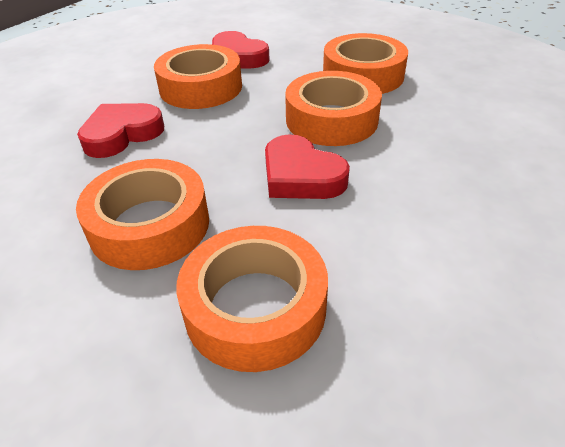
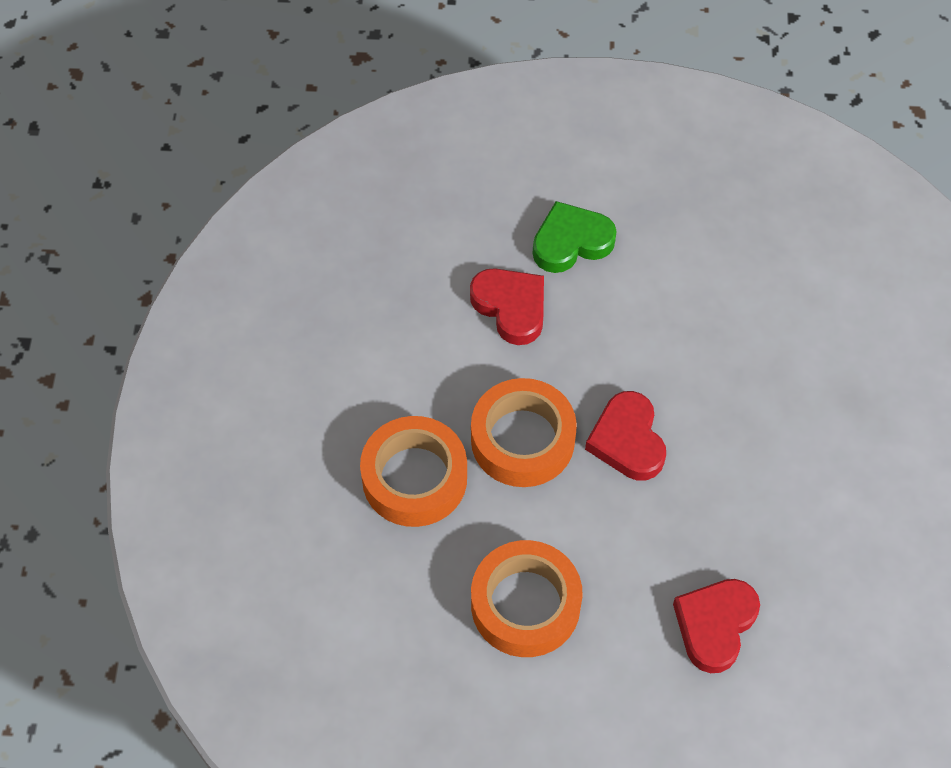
green heart: none = 0 -> [533,201,617,273] = 1
orange tape: [76,159,209,270] [154,44,242,109] [176,226,328,372] [285,71,382,146] [323,33,408,94] = 5 -> [360,416,467,527] [471,378,577,487] [471,540,583,657] = 3

